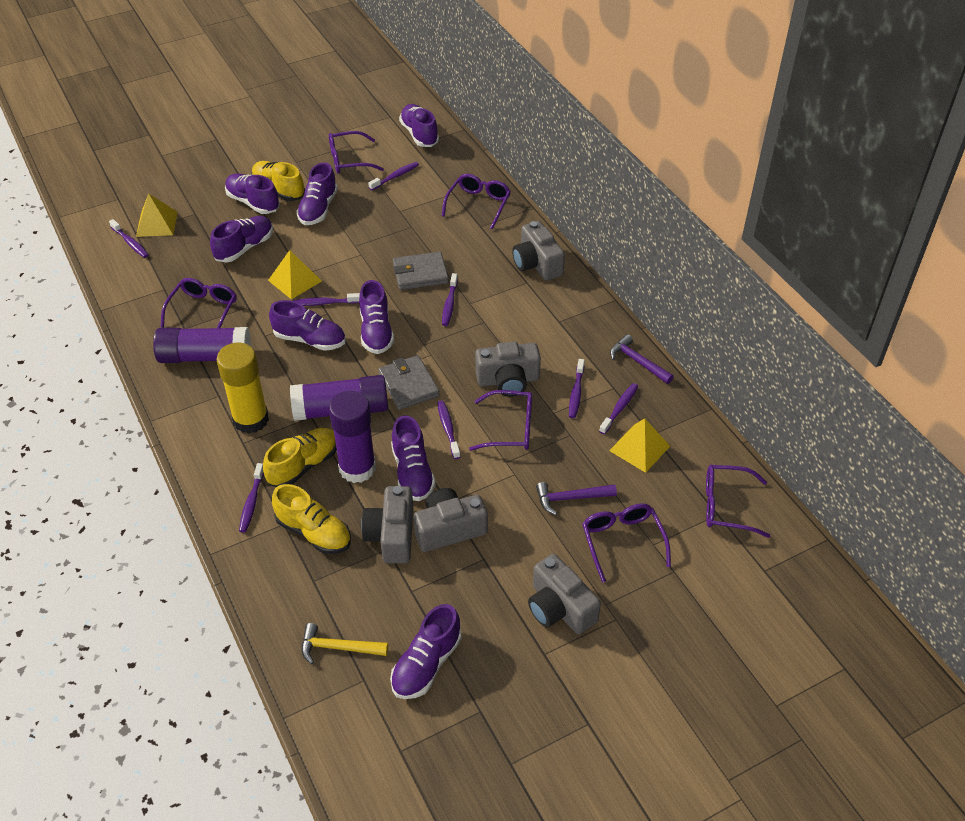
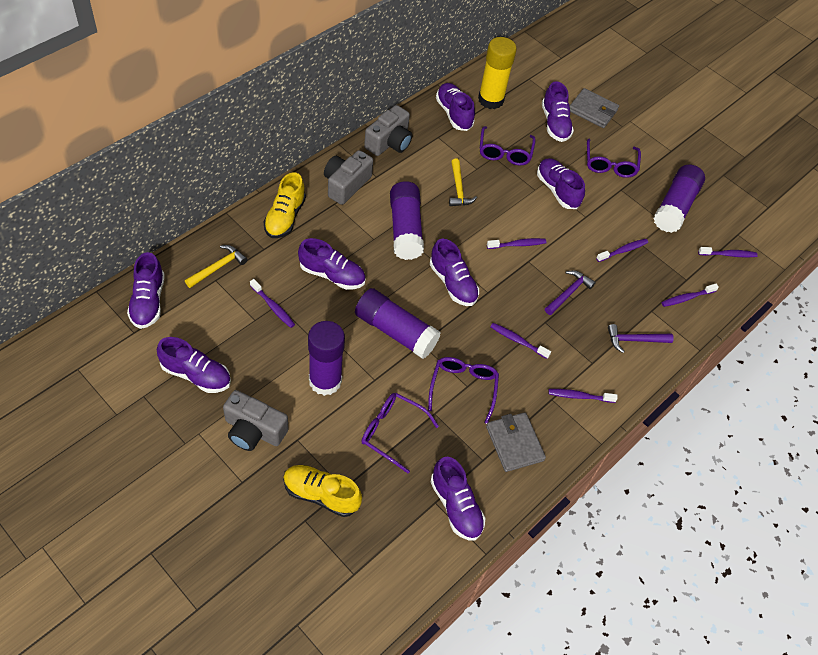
grey camera: [361,486,413,563] [414,488,488,552] [475,341,541,397] [512,221,565,281] [528,554,601,634] = 5 -> [223,390,288,451] [324,150,373,205] [364,105,412,156] = 3
purple glasses: [161,278,237,328] [329,131,384,174] [442,174,511,229] [469,390,532,451] [582,504,671,582] [706,465,770,538] = 6 -> [361,393,439,473] [428,357,499,424] [480,126,536,166] [587,139,641,178] = 4
purple glue stick: [153,327,251,363] [290,375,388,421] [329,391,376,483] = 3 -> [308,321,345,396] [355,288,441,359] [390,181,424,260] [653,165,705,233] = 4
purple toothbrush: [109,219,149,258] [239,463,264,533] [293,293,360,306] [368,162,419,190] [437,401,460,459] [442,273,458,326] [569,359,585,418] [599,383,638,435] = 8 -> [250,279,295,328] [487,238,546,249] [490,323,551,359] [548,389,618,403] [596,239,648,262] [661,284,719,307] [698,247,758,257] = 7
yellow hammer: [302,623,388,664] = 1 -> [185,245,248,288] [449,159,477,206] = 2
yellow pyramid: [136,193,177,237] [268,250,322,299] [609,418,670,473] = 3 -> none = 0
yellow shoe: [251,161,305,201] [263,428,337,487] [272,484,351,554] = 3 -> [263,172,306,238] [283,465,362,517] = 2

